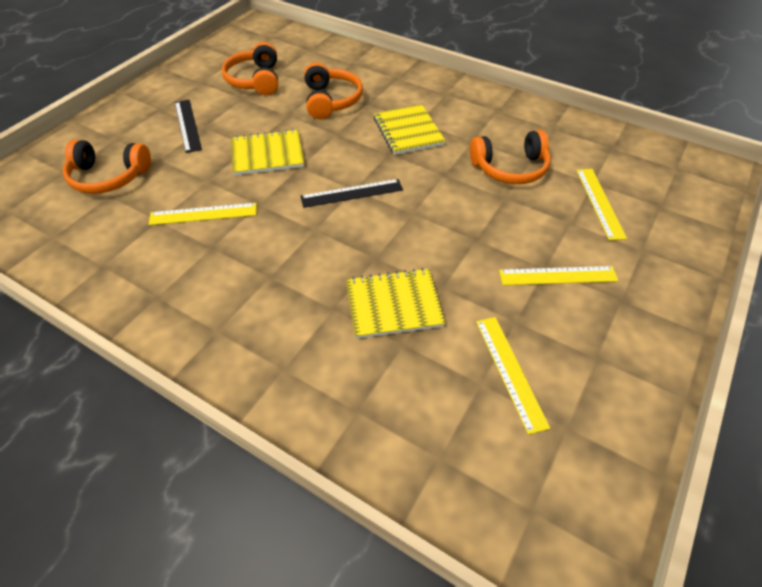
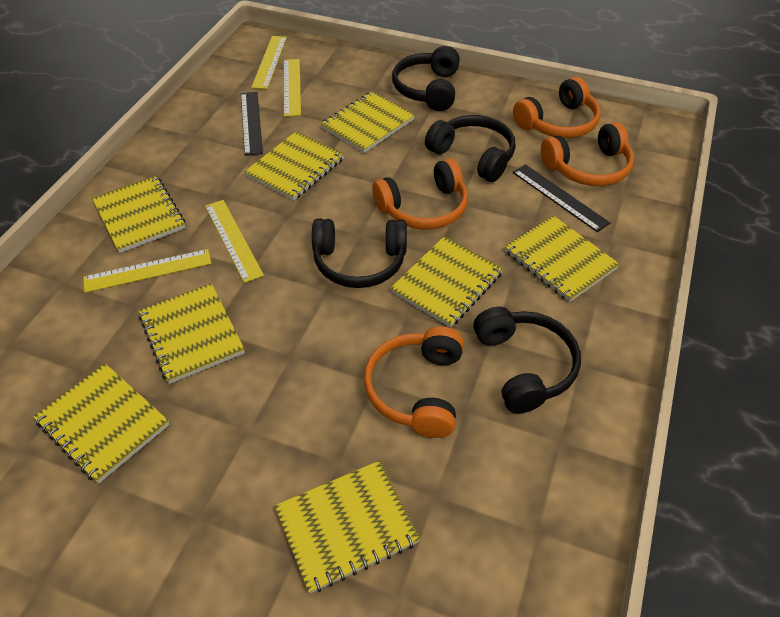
black headphones: none = 0 -> [312,218,407,288] [392,46,460,111] [425,115,516,182] [473,307,581,413] = 4
yellow notebook: [231,129,304,176] [346,268,446,339] [374,104,446,155] = 3 -> [33,363,170,484] [92,176,185,253] [139,283,245,384] [244,131,344,201] [275,460,420,593] [320,91,415,153] [390,236,503,328] [505,215,620,302] = 8

